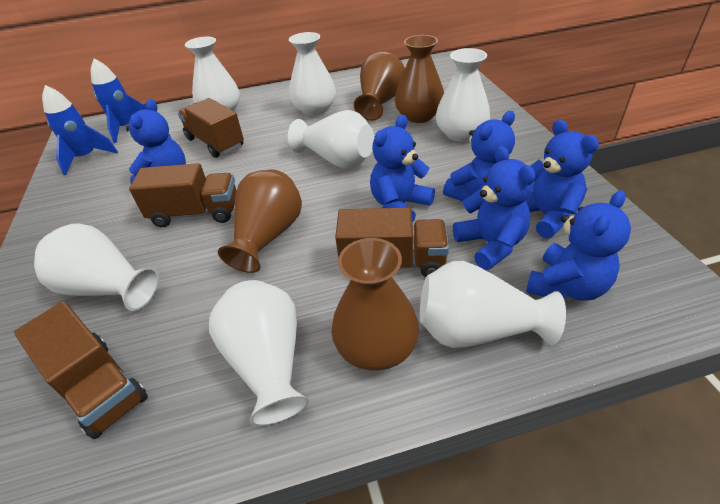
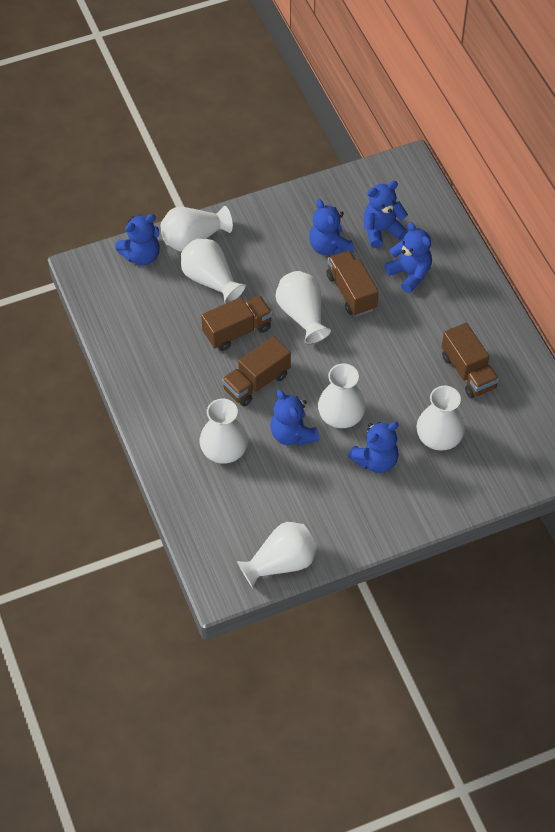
blue rocket: [42,85,118,175] [91,59,147,143] = 2 -> none = 0
brown vase: [218,169,302,273] [331,238,419,371] [354,52,405,121] [394,35,444,123] = 4 -> none = 0

